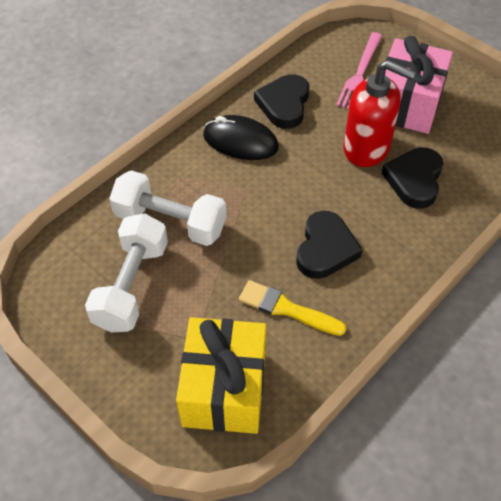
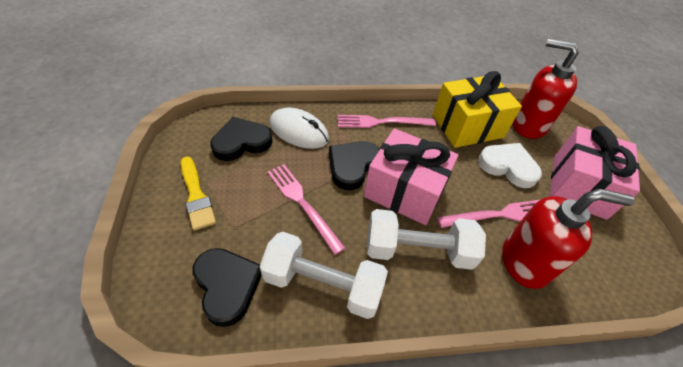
black mouse: [203,115,279,160] = 1 -> none = 0
pink fork: [336,32,382,109] = 1 -> [267,164,346,255] [338,115,436,128] [437,199,541,228] = 3
pink gift: [385,36,453,134] = 1 -> [364,128,458,225] [550,126,640,220] = 2
red soap dispenser: [343,60,416,167] = 1 -> [502,189,635,289] [512,38,579,139] = 2
white heart: none = 0 -> [478,143,542,188] = 1
white mouse: none = 0 -> [270,108,329,149] = 1

